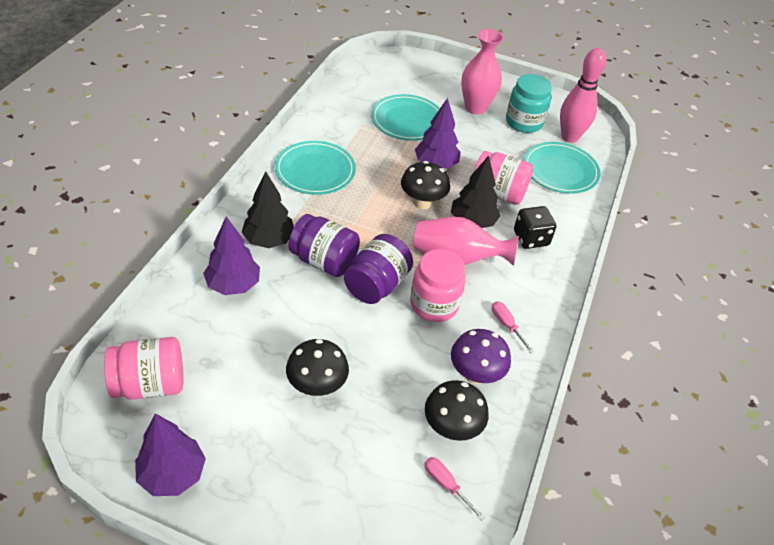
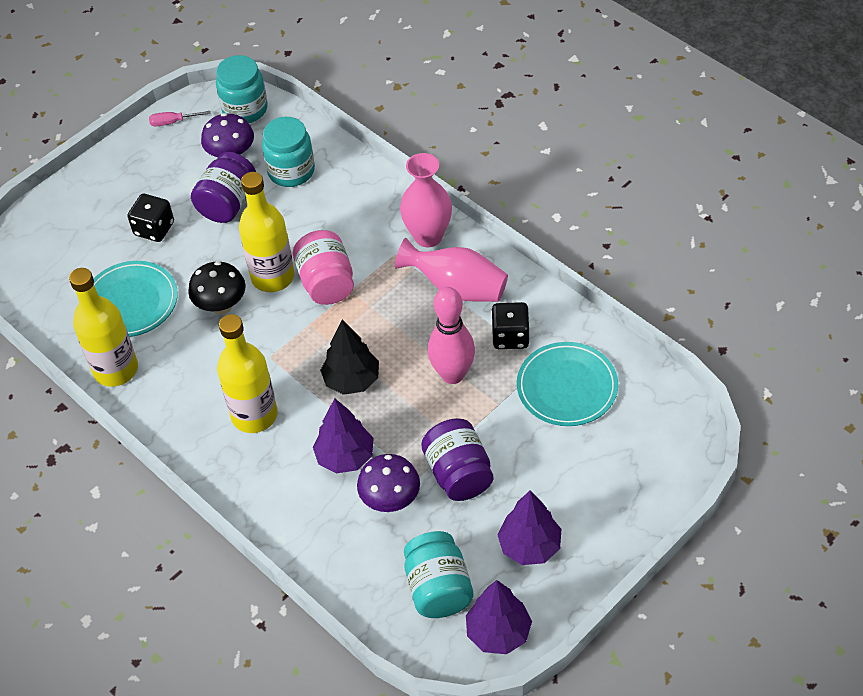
black dice: [514,206,557,249] = 1 -> [128,194,174,242] [491,302,530,349] = 2
black mushroom: [286,339,349,396] [401,161,450,209] [425,380,489,441] = 3 -> [188,261,245,315] = 1
black tree: [242,171,294,248] [451,156,500,228] = 2 -> [320,320,379,395] = 1
pink jar: [104,337,183,400] [410,249,466,322] [474,151,533,205] = 3 -> [293,230,354,305] = 1
pink screwdriver: [424,457,485,521] [492,301,534,353] = 2 -> [149,111,211,126] = 1
purple mushroom: [451,329,511,384] = 1 -> [201,113,254,157] [357,454,420,512] = 2
turquoise jar: [506,74,552,133] = 1 -> [216,55,268,123] [262,117,315,187] [404,531,473,618] = 3
turquoise plate: [275,141,356,195] [371,94,440,141] [523,142,601,194] = 3 -> [94,261,178,337] [517,342,618,426] = 2
yellow bottle: none = 0 -> [69,268,138,387] [217,314,278,433] [239,172,295,292] = 3

